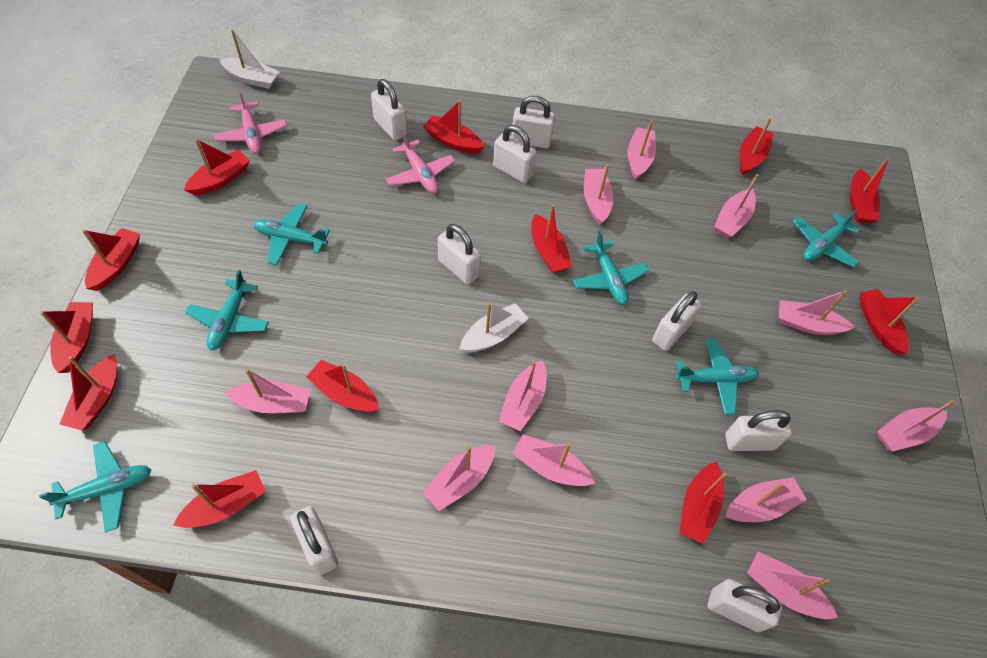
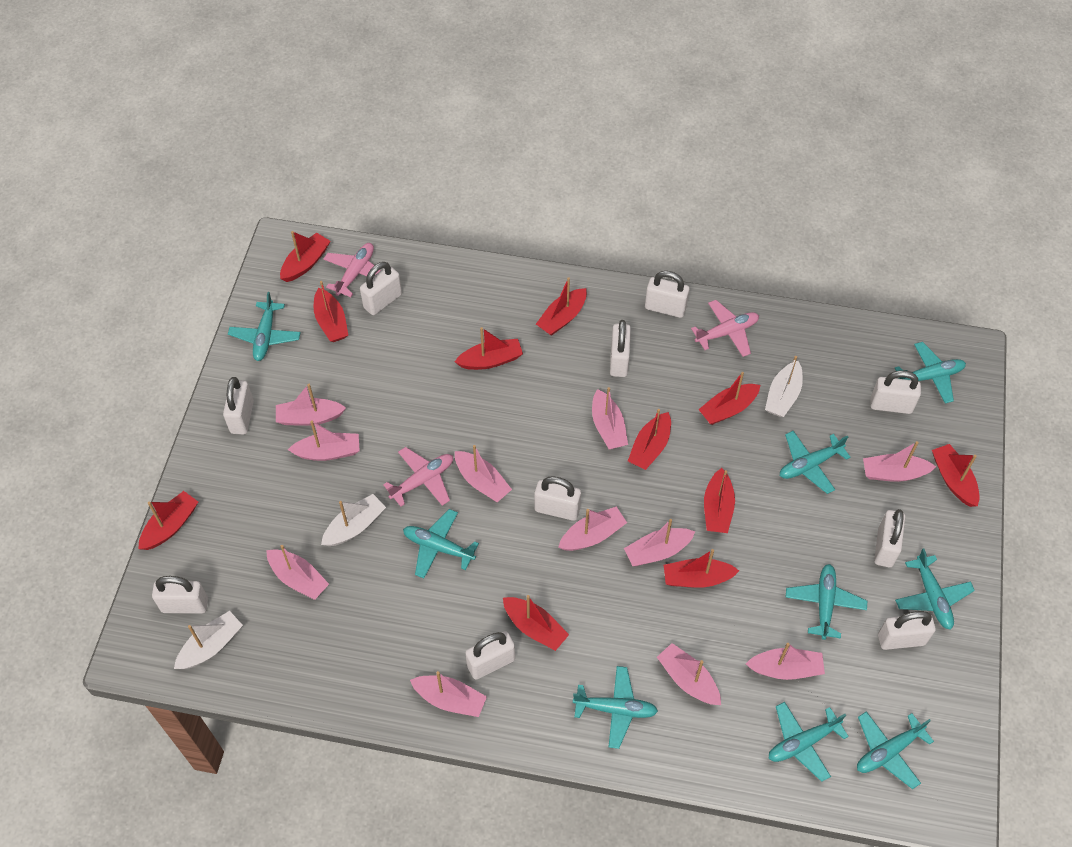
pink plane: [214,91,287,154] [386,131,455,194] = 2 -> [323,243,381,297] [383,447,453,507] [691,300,759,357] = 3
red boat: [40,302,93,373] [59,354,117,430] [82,228,140,291] [173,470,266,528] [184,139,250,195] [306,360,379,412] [423,100,484,154] [531,204,572,273] [679,461,727,544] [740,118,774,175] [850,157,889,223] [860,289,920,354] = 12 -> [139,491,198,550] [280,231,330,282] [314,281,348,342] [455,327,523,370] [503,595,569,651] [536,277,587,336] [628,409,671,470] [664,549,739,588] [698,372,760,425] [704,468,735,533] [932,444,980,507] = 11
turquoise plane: [39,441,152,533] [185,270,269,351] [254,203,330,265] [573,231,649,305] [676,338,759,415] [793,210,860,268] = 6 -> [228,292,301,361] [403,509,479,578] [573,666,658,749] [768,702,849,782] [780,431,851,494] [786,564,867,640] [857,711,934,789] [895,342,966,403] [895,549,975,630] = 9
white boat: [220,30,280,89] [460,302,529,353] = 2 -> [174,611,243,669] [321,494,386,546] [765,356,803,417] = 3
white padlock: [290,506,338,575] [371,79,407,141] [438,224,481,284] [493,125,537,183] [511,96,555,148] [652,291,701,351] [708,579,782,633] [725,410,792,451] = 8 -> [152,576,208,614] [223,377,254,435] [360,262,402,315] [465,631,515,680] [534,476,581,521] [610,320,631,377] [645,271,690,318] [870,370,921,414] [874,509,905,568] [878,611,936,650] = 10

